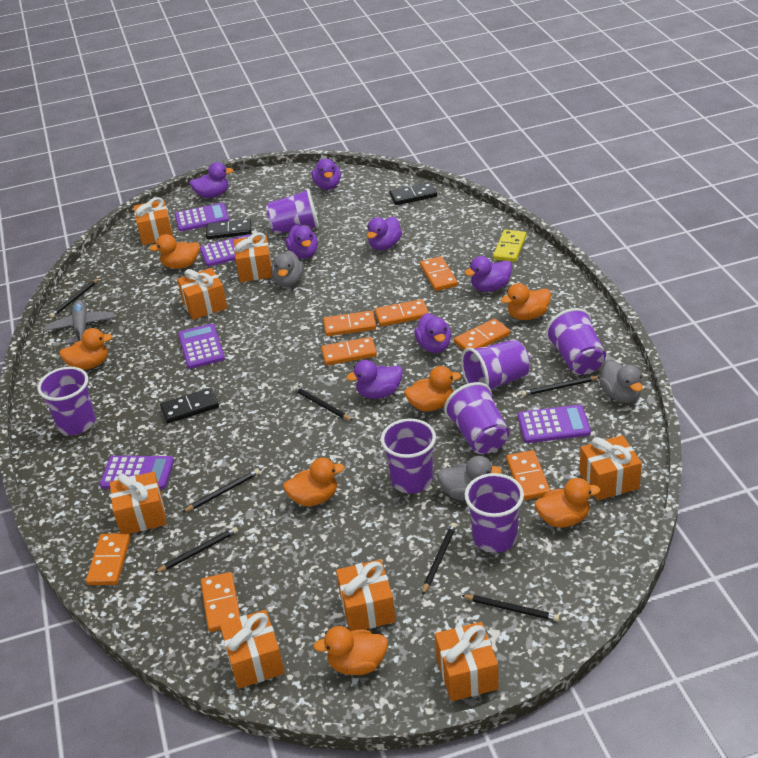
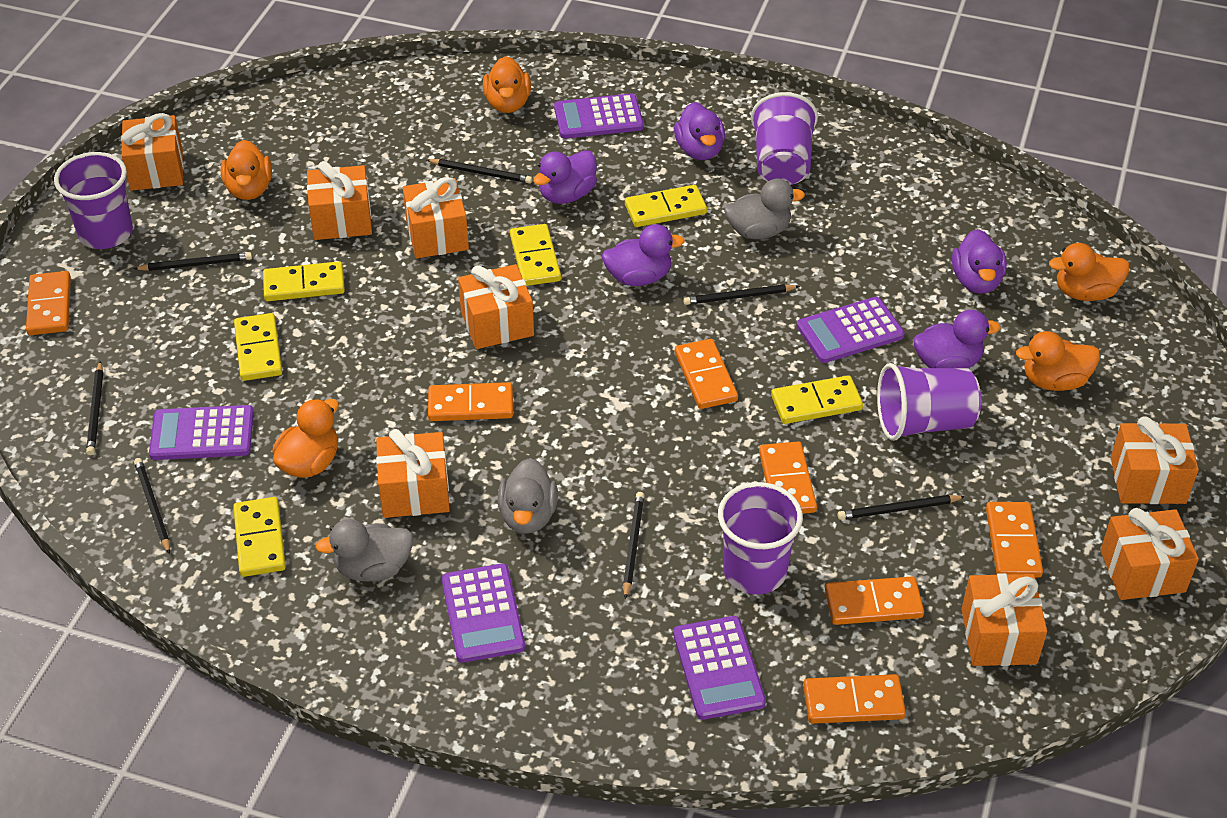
black domino: [160,388,219,423] [206,219,251,239] [389,182,437,205] = 3 -> none = 0
grey plane: [45,300,114,344] = 1 -> none = 0
orange domino: [86,533,131,585] [201,572,240,632] [321,337,377,365] [323,311,376,336] [375,299,429,327] [420,256,458,291] [454,318,510,350] [506,450,551,500] = 8 -> [26,271,71,335] [428,382,513,421] [675,339,738,409] [759,441,817,514] [803,674,906,724] [825,576,924,625] [986,502,1043,578] = 7
orange duck: [59,328,113,370] [149,234,200,269] [283,458,345,506] [313,626,388,675] [404,366,461,411] [501,283,551,320] [535,478,600,528] = 7 -> [220,140,272,200] [272,399,339,478] [483,56,531,113] [1016,331,1100,391] [1049,243,1129,301] = 5
purple cup: [37,367,95,435] [266,188,319,234] [381,418,436,493] [444,382,509,454] [461,340,530,390] [464,473,524,553] [545,308,606,375] = 7 -> [54,152,133,249] [718,482,803,594] [751,92,818,185] [877,363,981,441] = 4
purple duck: [189,162,233,198] [285,225,318,259] [311,159,341,190] [346,360,403,399] [367,216,402,250] [414,313,451,353] [464,256,512,292] = 7 -> [533,150,597,204] [602,224,685,286] [674,102,725,160] [913,310,1001,368] [952,229,1007,294] = 5
yellow domino: [493,229,527,262] = 1 -> [233,497,286,577] [234,313,282,381] [263,261,345,301] [510,224,561,286] [625,185,707,227] [771,375,863,424] = 6

